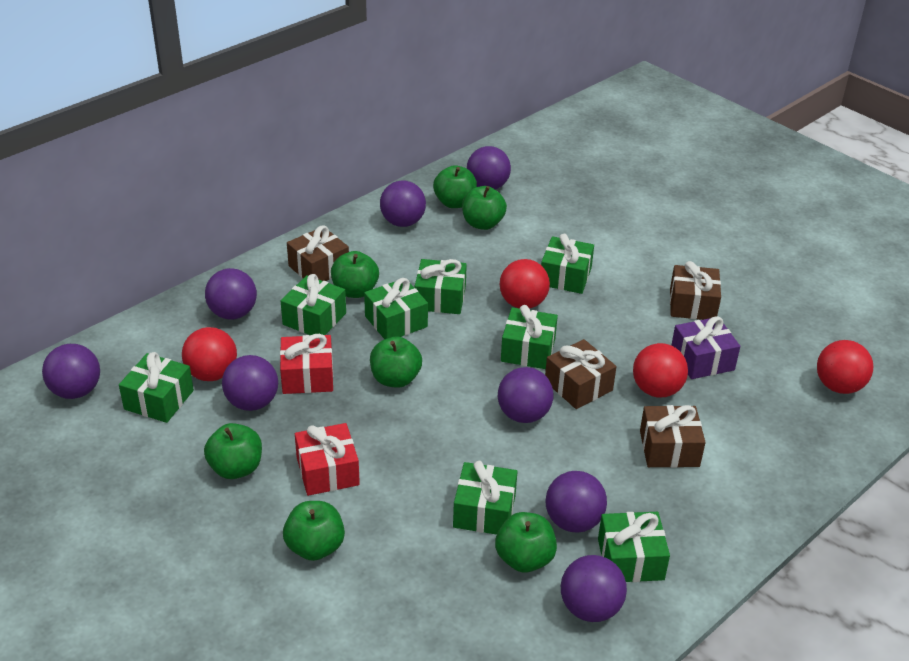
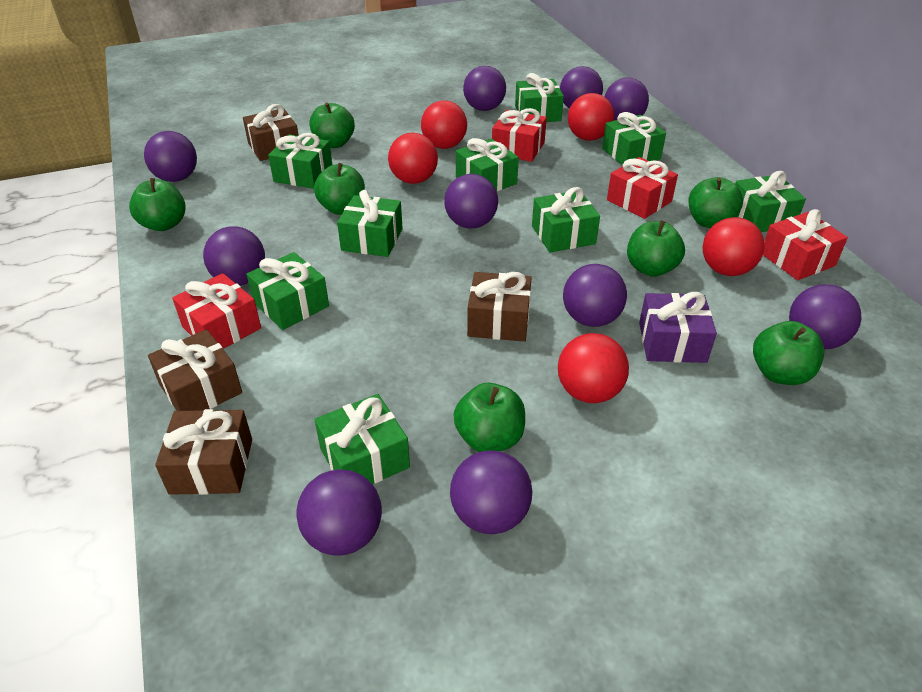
green gift: [119,352,194,423] [281,274,346,335] [364,278,428,339] [415,259,467,314] [453,461,518,535] [501,305,558,369] [541,234,594,294] [598,512,670,582] = 8 -> [246,252,329,330] [268,133,332,189] [315,394,410,484] [337,190,403,257] [456,138,519,191] [515,73,564,122] [532,187,600,253] [602,112,666,165] [735,171,806,232] = 9
purple ball: [42,344,100,399] [205,268,257,320] [222,355,278,411] [380,180,426,227] [467,146,511,190] [498,367,554,423] [545,471,607,532] [561,555,627,622] = 8 -> [144,131,197,182] [203,226,265,286] [297,469,382,556] [444,174,498,228] [450,450,532,534] [463,66,506,111] [560,66,603,109] [563,264,627,327] [604,78,649,121] [789,284,861,349] = 10
red ball: [182,327,237,381] [500,259,550,309] [633,343,688,397] [817,340,873,394] = 4 -> [388,133,438,184] [421,100,467,149] [558,333,629,403] [568,93,614,141] [702,217,765,276] = 5
red gift: [280,334,333,394] [295,423,360,496] = 2 -> [172,273,261,349] [492,108,547,162] [607,157,678,219] [763,209,848,280] = 4

